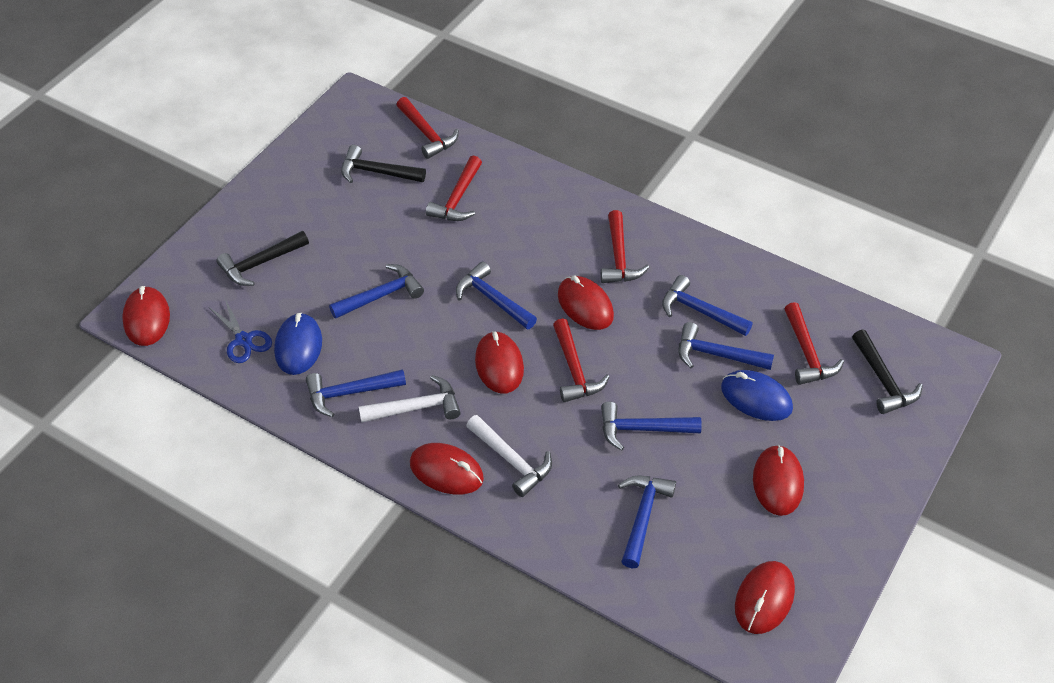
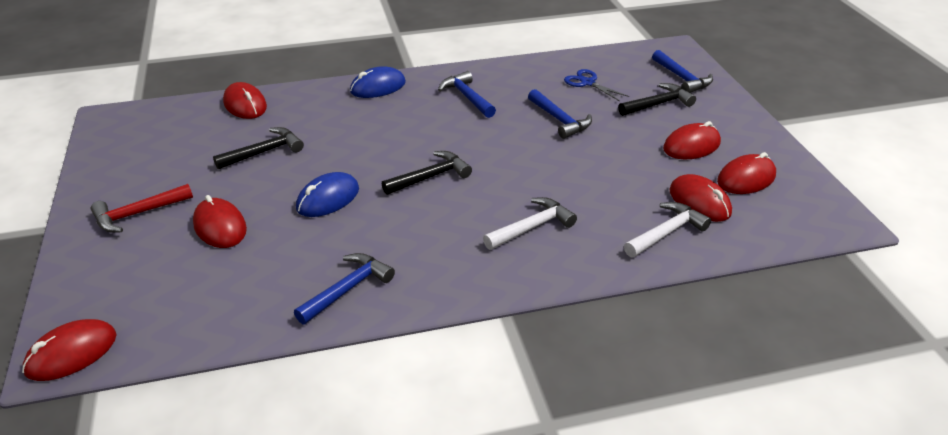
blue hammer: [306,369,406,417] [329,264,424,319] [456,261,537,329] [601,402,702,451] [618,475,676,568] [662,275,753,336] [679,322,774,370] = 7 -> [294,253,395,324] [438,71,496,118] [528,89,592,139] [652,50,713,93] = 4
red hammer: [397,97,459,159] [426,156,482,221] [553,319,610,402] [601,210,649,283] [784,302,844,385] = 5 -> [91,184,193,233] = 1

